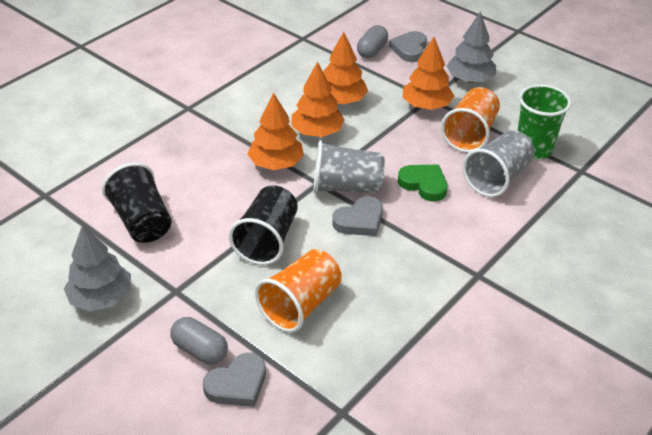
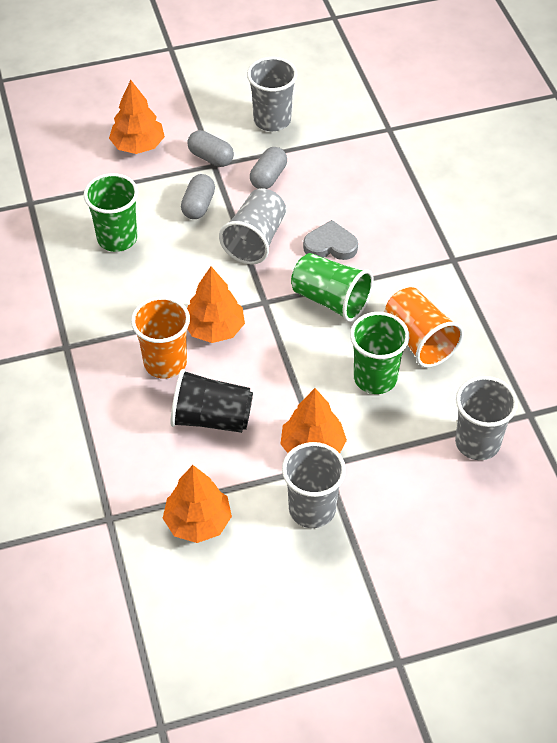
black cup: [102,163,172,243] [229,185,298,265] = 2 -> [170,369,253,433] = 1
green cup: [517,84,571,159] = 1 -> [84,173,138,252] [291,253,374,322] [350,312,409,394] = 3
green heart: [398,165,447,202] = 1 -> none = 0
grey capsule: [170,317,228,364] [357,25,388,58] = 2 -> [181,174,215,219] [187,130,234,167] [250,147,287,189] = 3
grey cup: [314,141,385,193] [463,130,534,197] = 2 -> [219,188,286,264] [247,57,297,131] [282,442,346,528] [455,376,518,460] = 4
grey heart: [203,353,266,407] [332,196,383,236] [389,31,427,62] = 3 -> [303,220,358,260] = 1
grey tree: [64,225,131,311] [446,11,496,83] = 2 -> none = 0

